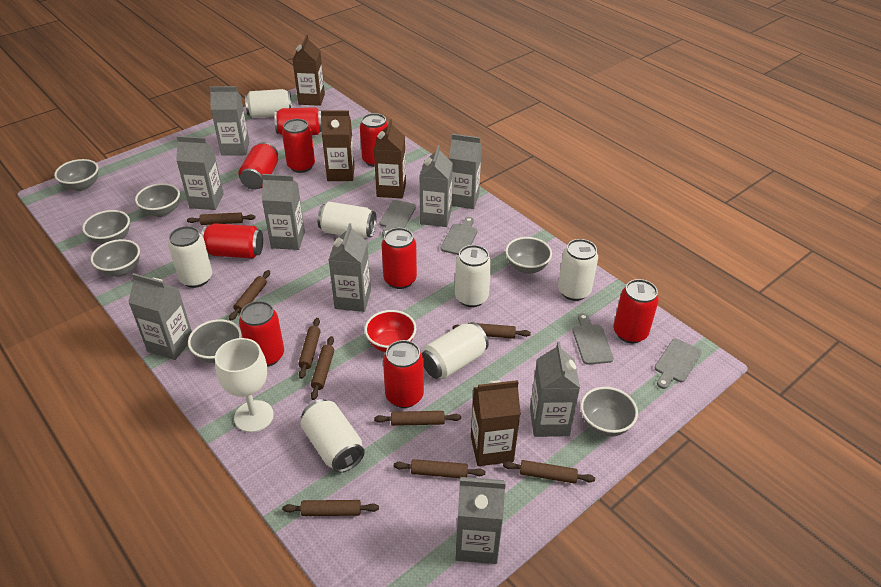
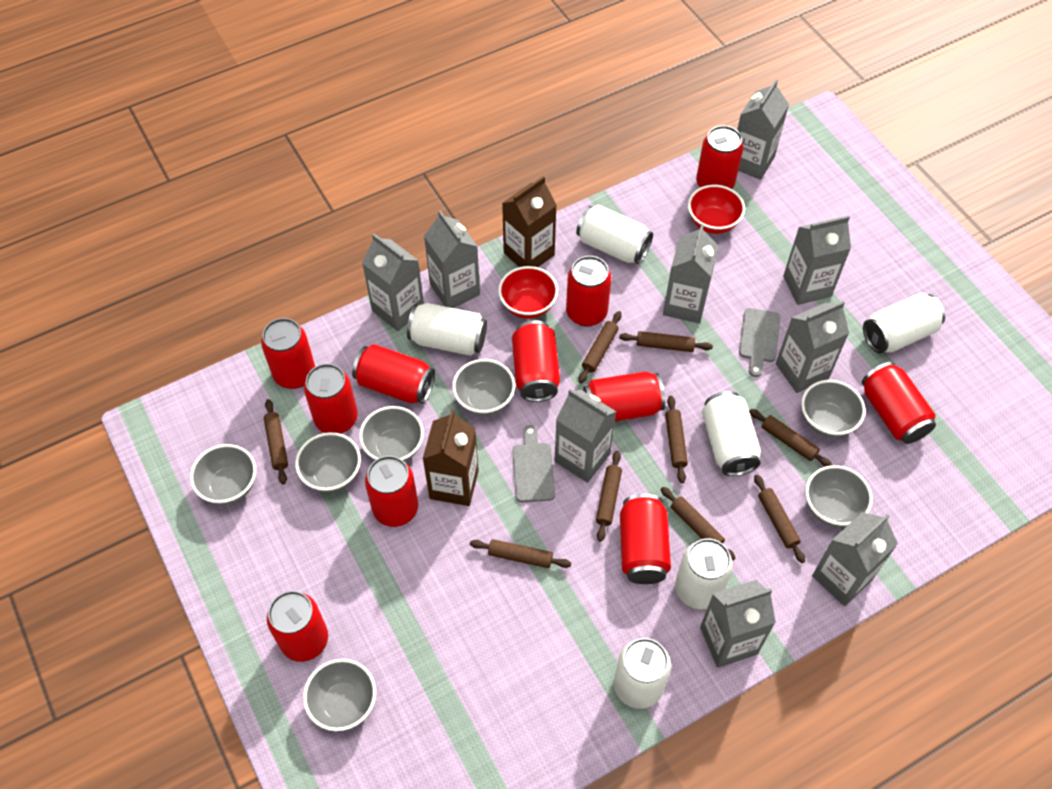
brown carton: [293,35,325,106] [321,111,355,181] [374,119,406,198] [471,380,521,466] = 4 -> [423,410,479,506] [502,176,557,267] = 2
grey cutting board: [379,200,416,236] [440,217,478,255] [572,313,614,365] [655,339,702,389] = 4 -> [512,425,555,502] [739,308,781,377] = 2
red bowl: [365,310,416,352] = 1 -> [498,266,558,319] [688,185,745,234] = 2
red can: [201,223,263,258] [239,142,278,190] [239,301,284,367] [274,107,322,135] [282,119,315,173] [360,113,388,167] [382,228,417,289] [383,340,424,408] [613,279,659,343] = 9 -> [261,318,315,389] [267,591,328,662] [304,364,358,434] [352,344,436,404] [365,456,418,527] [512,320,560,402] [566,256,611,327] [583,371,665,422] [620,494,671,584] [696,125,743,189] [862,362,936,444] = 11
white can: [168,226,212,288] [245,89,292,118] [301,399,365,473] [317,202,376,238] [422,322,489,379] [455,245,491,307] [558,239,598,301] = 7 -> [407,303,487,356] [576,205,653,264] [614,638,671,709] [675,538,733,609] [702,391,761,476] [863,293,945,354] = 6
white goblet: [215,338,274,433] = 1 -> none = 0

